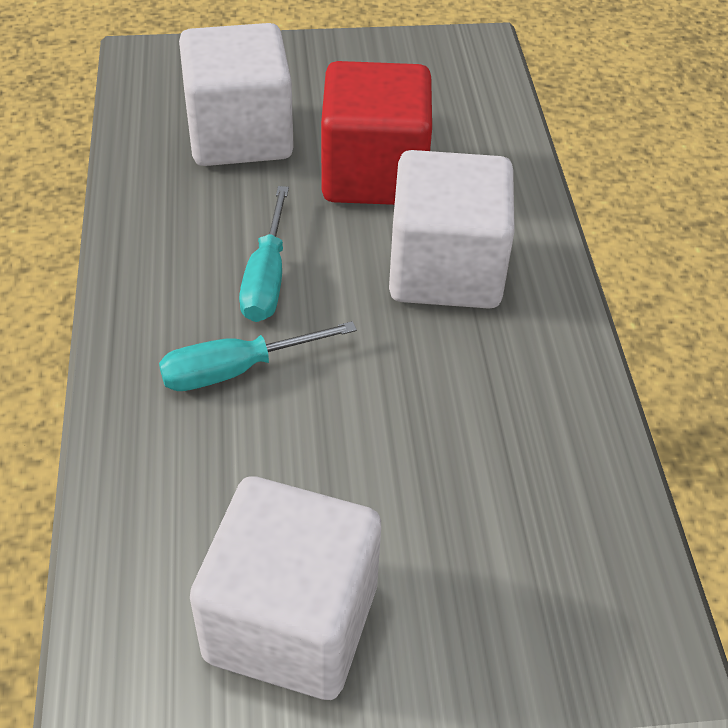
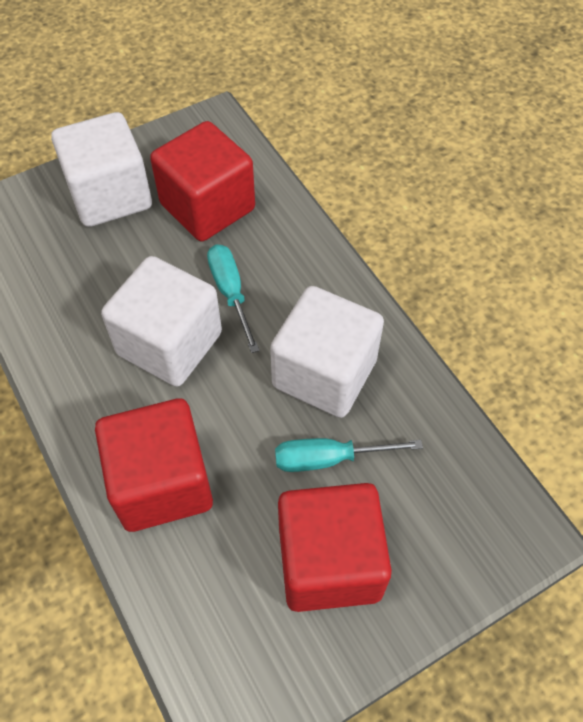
red cube: [321,61,432,205] = 1 -> [95,399,213,532] [150,121,255,241] [278,483,392,612] = 3

